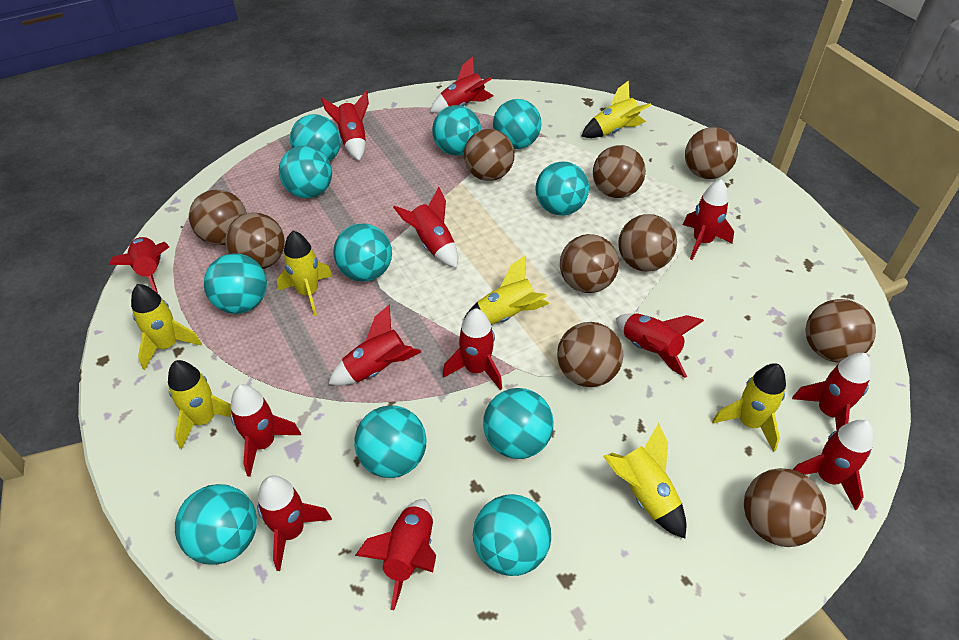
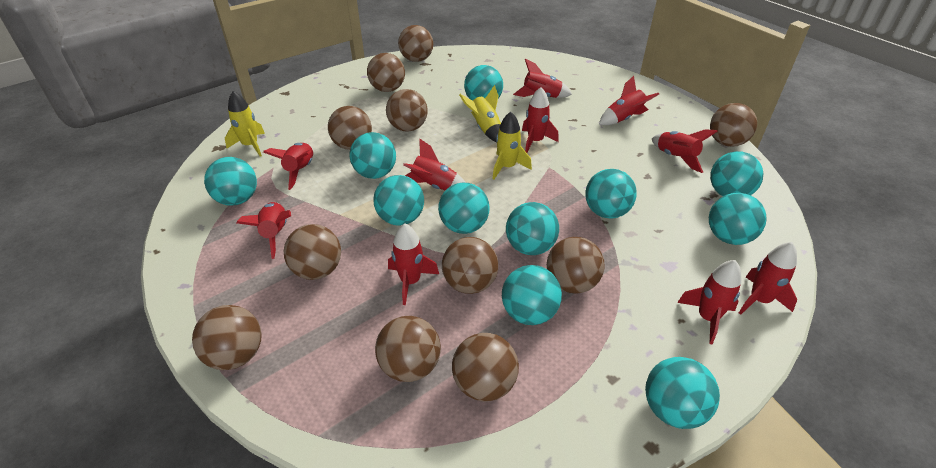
brown ball: [189,189,247,245] [225,212,285,269] [464,129,515,181] [557,322,623,387] [560,234,619,293] [593,145,646,198] [618,214,677,272] [685,127,738,179] [744,468,827,547] [805,299,876,363] = 10 -> [192,305,262,370] [284,224,341,280] [328,106,372,150] [367,53,405,92] [375,316,441,382] [386,89,428,132] [398,25,433,62] [442,237,498,294] [452,333,519,401] [547,237,605,294] [710,103,757,147] = 11
red rocket: [109,237,169,293] [231,385,301,477] [257,476,332,571] [321,91,369,161] [328,305,421,386] [355,499,436,610] [393,187,458,268] [430,57,494,113] [443,308,502,390] [616,313,704,378] [683,179,734,260] [792,353,871,430] [793,420,874,510] = 13 -> [237,202,291,259] [263,143,313,190] [388,223,439,305] [403,139,466,190] [513,58,572,98] [522,87,559,153] [599,76,659,125] [652,129,718,173] [677,260,741,344] [739,242,797,315] = 10
yellow rocket: [131,284,202,370] [168,360,232,449] [277,231,332,316] [463,256,549,325] [581,80,652,138] [603,423,686,539] [712,363,786,452] = 7 -> [225,91,265,156] [459,85,501,142] [492,112,532,180] = 3

